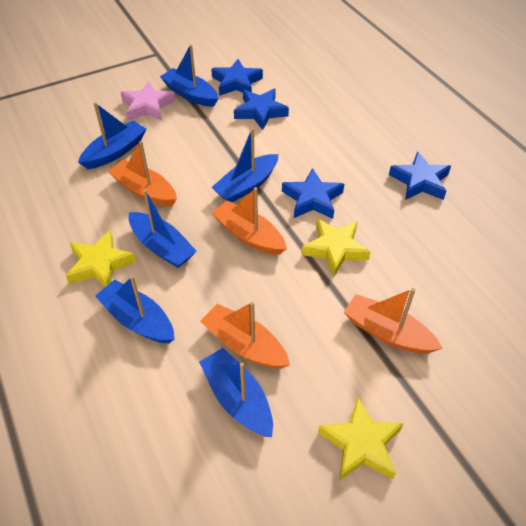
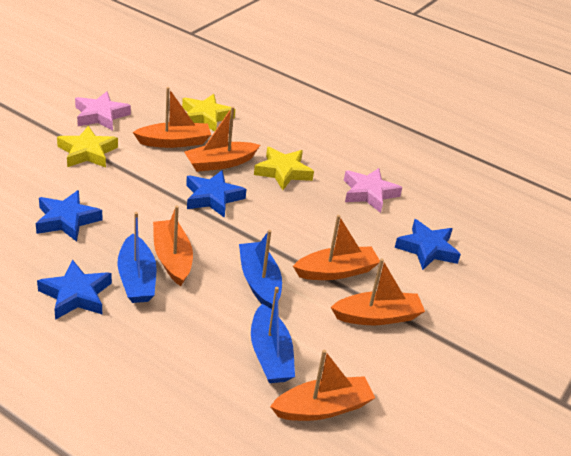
blue boat: [78,102,147,169] [95,276,174,344] [129,189,197,268] [160,44,218,107] [199,348,273,437] [211,128,278,202] = 6 -> [117,212,157,303] [239,230,282,309] [251,287,295,383] = 3
orange boat: [108,141,177,206] [200,302,290,369] [212,187,287,255] [344,288,443,354] = 4 -> [133,87,211,148] [153,205,193,286] [184,106,260,172] [270,350,375,421] [293,215,380,280] [331,259,425,325] = 6
pink star: [120,81,175,121] = 1 -> [75,91,131,131] [344,168,403,213] = 2

